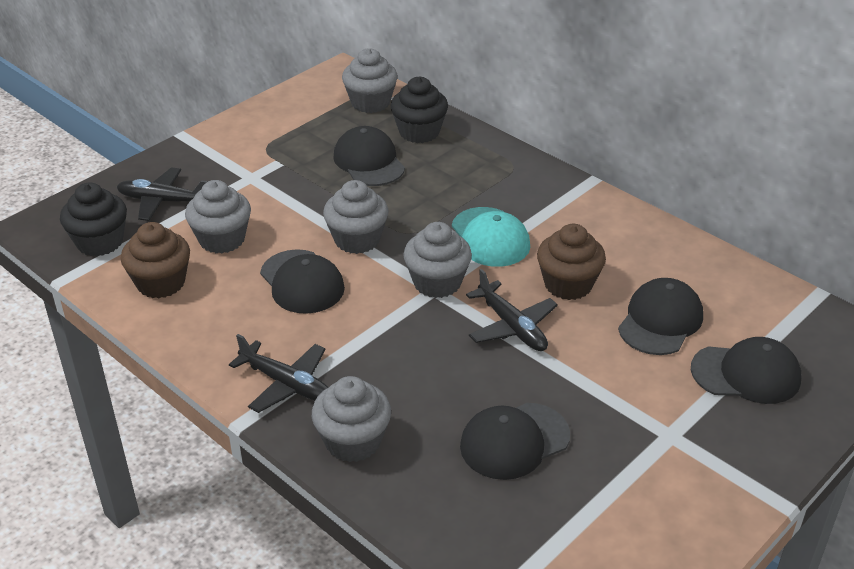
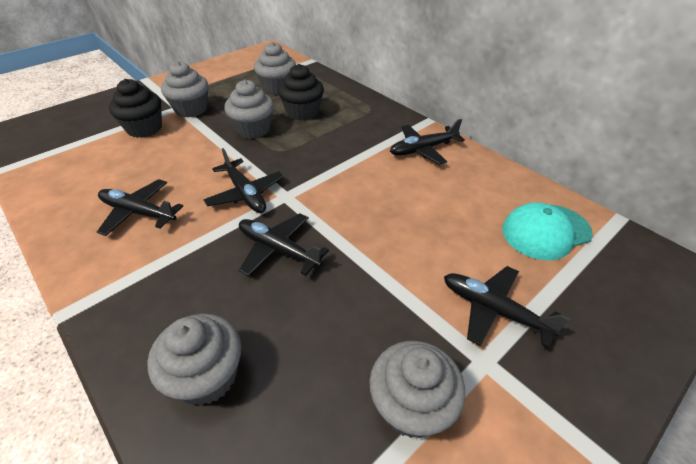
black cap: [260,249,345,314] [334,126,405,186] [460,403,570,480] [618,278,703,355] [691,337,801,404] = 5 -> none = 0
black plane: [117,167,208,221] [229,334,328,413] [466,269,558,351] = 3 -> [97,179,183,236] [203,148,284,213] [239,213,329,276] [390,119,465,165] [444,266,570,348] = 5
brown cupcake: [121,222,190,298] [537,224,606,300] = 2 -> none = 0

